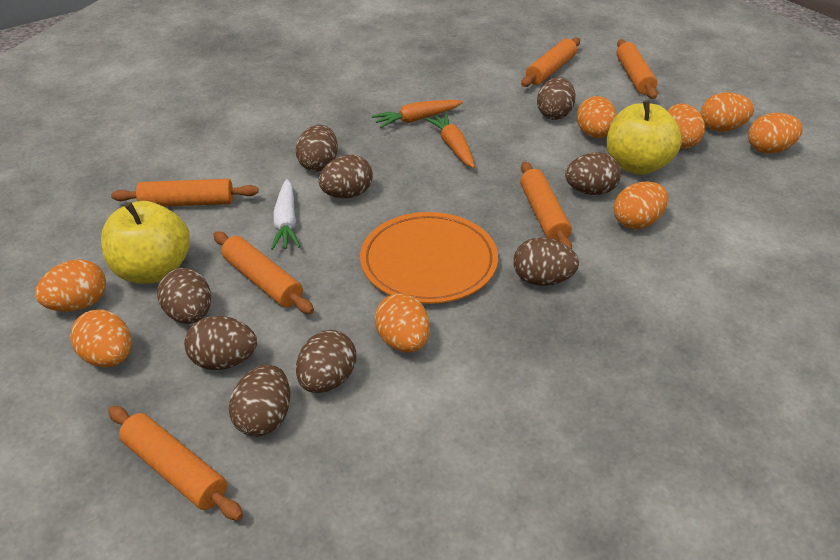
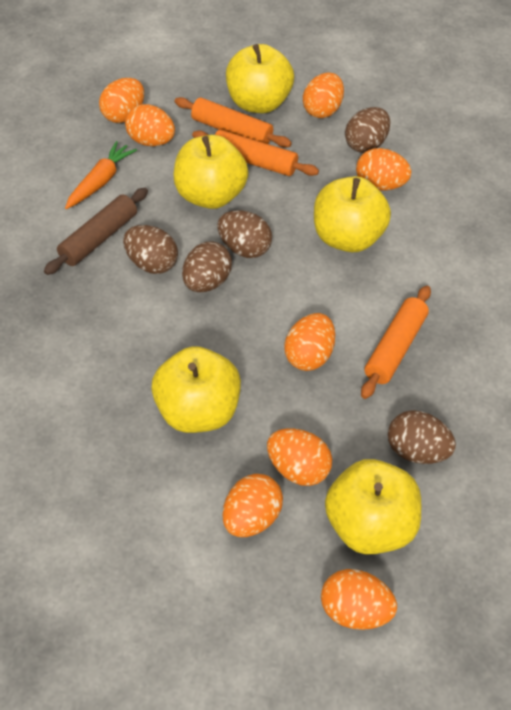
brown egg: [157,268,211,324] [184,316,257,370] [229,364,290,437] [296,125,338,172] [296,330,356,393] [319,155,373,199] [513,237,579,286] [537,77,576,120] [565,152,621,195] = 9 -> [123,225,178,274] [182,241,232,292] [217,210,272,258] [345,107,390,153] [388,410,456,464] = 5
brown rolling pin: none = 0 -> [44,188,148,275] = 1
orange carrot: [372,100,463,128] [425,113,475,168] = 2 -> [65,141,137,209] = 1
orange plate: [360,212,498,304] = 1 -> none = 0
orange rolling pin: [108,406,243,521] [111,179,259,207] [213,231,314,314] [520,162,572,249] [521,38,580,87] [617,39,657,99] = 6 -> [175,97,292,148] [192,130,319,176] [361,286,431,399] = 3
white carrot: [271,179,300,250] = 1 -> none = 0
yellow apple: [101,201,190,284] [607,100,682,175] = 2 -> [151,346,241,433] [173,135,249,209] [226,44,294,113] [314,176,391,252] [325,459,421,555] = 5

